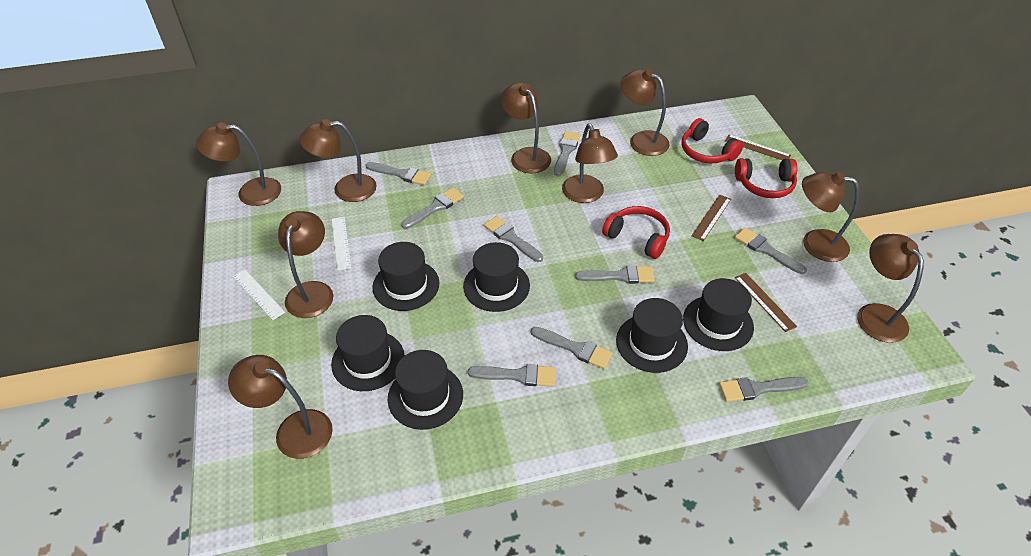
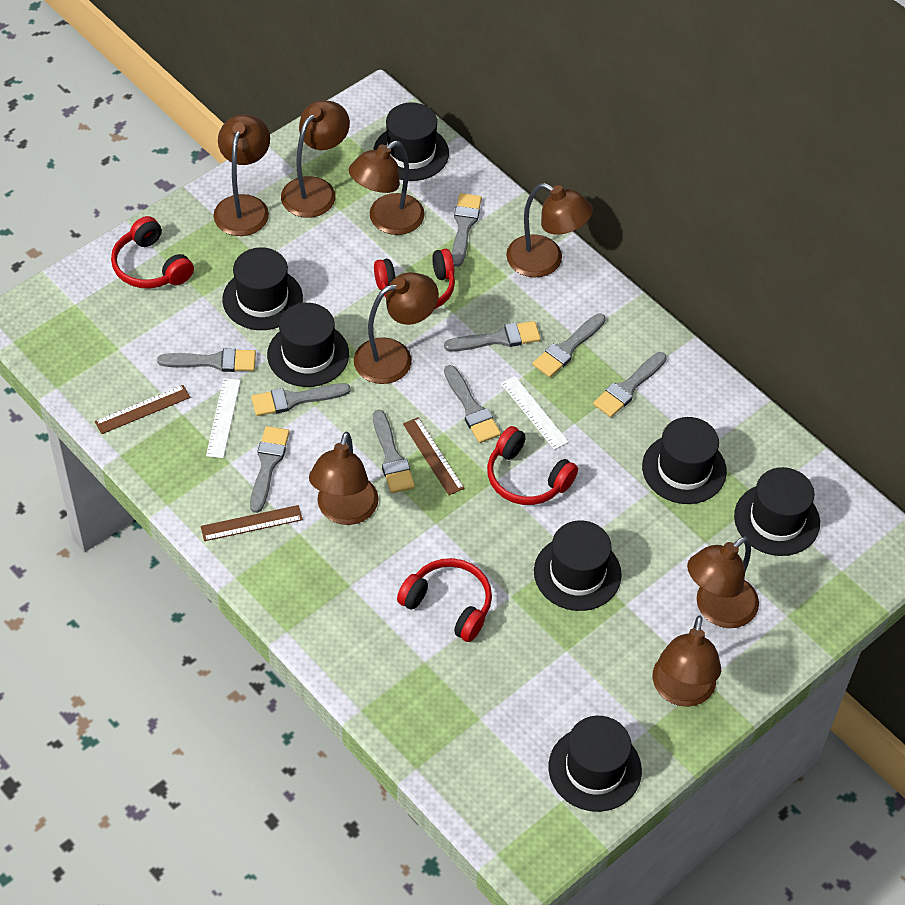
black hat: [331,315,405,391] [372,242,439,311] [388,350,463,430] [463,242,530,312] [616,298,688,373] [683,278,754,351] = 6 -> [222,247,303,330] [267,303,349,387] [373,103,449,181] [534,521,622,611] [549,716,642,812] [642,417,727,504] [734,467,820,556] = 7
brown lamp: [196,123,281,206] [228,355,333,459] [278,211,334,318] [299,119,377,202] [500,82,551,174] [562,124,618,203] [621,69,670,156] [802,172,860,262] [857,234,924,343] = 9 -> [213,114,270,236] [281,100,350,218] [309,432,378,525] [349,141,425,235] [354,272,439,384] [506,183,593,278] [652,616,721,707] [687,536,759,628] = 8
red headphones: [602,206,670,259] [682,118,743,163] [735,158,797,198] = 3 -> [111,216,194,288] [374,249,455,309] [397,558,492,642] [487,426,578,505] = 4

